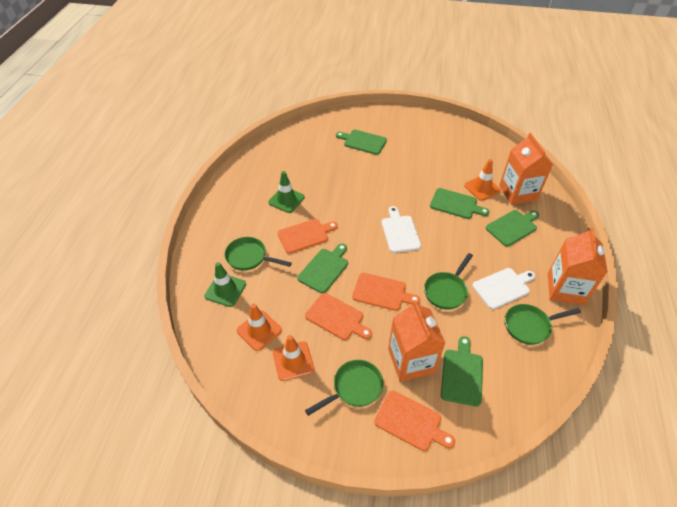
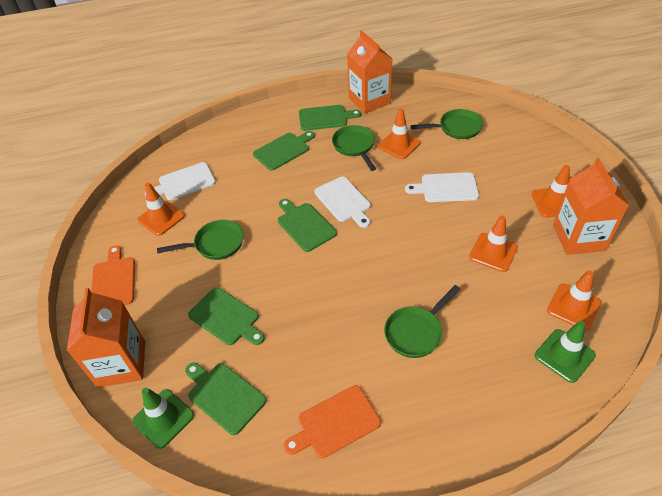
orange cutting board: [277,219,338,254] [305,293,372,340] [352,273,420,311] [374,391,455,451] = 4 -> [91,245,135,305] [284,386,381,458] = 2
orange traffic cone: [237,304,282,351] [273,335,314,381] [464,159,501,201] = 3 -> [138,182,185,236] [378,108,420,159] [469,216,518,272] [532,165,570,218] [547,270,601,330] = 5
white cutting board: [382,206,421,253] [472,268,536,309] = 2 -> [145,162,216,200] [314,177,371,228] [405,172,479,202] = 3

